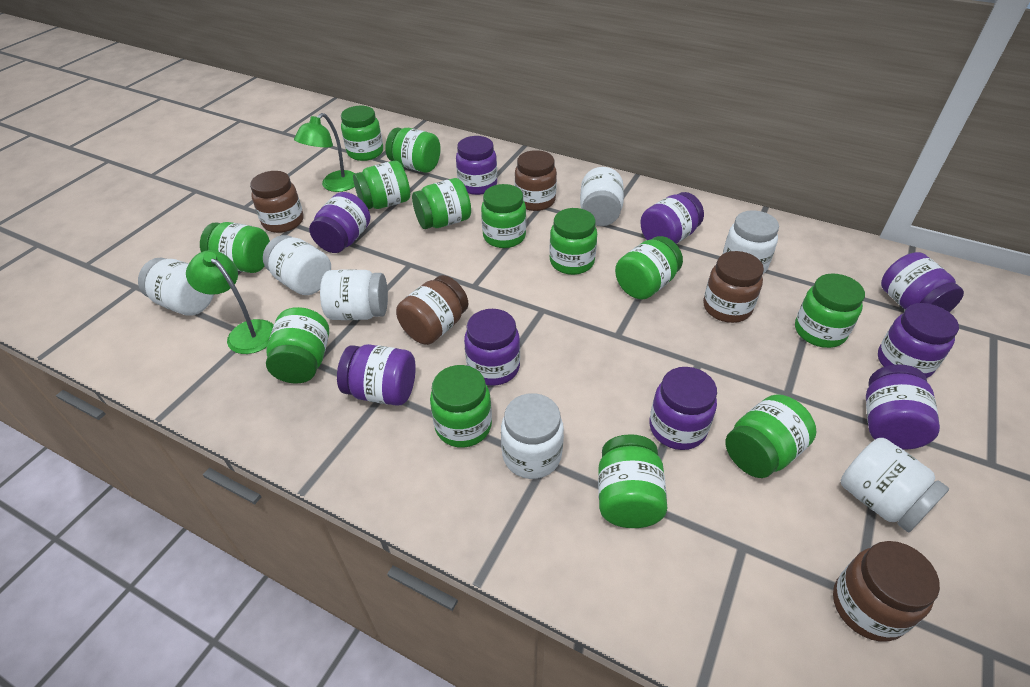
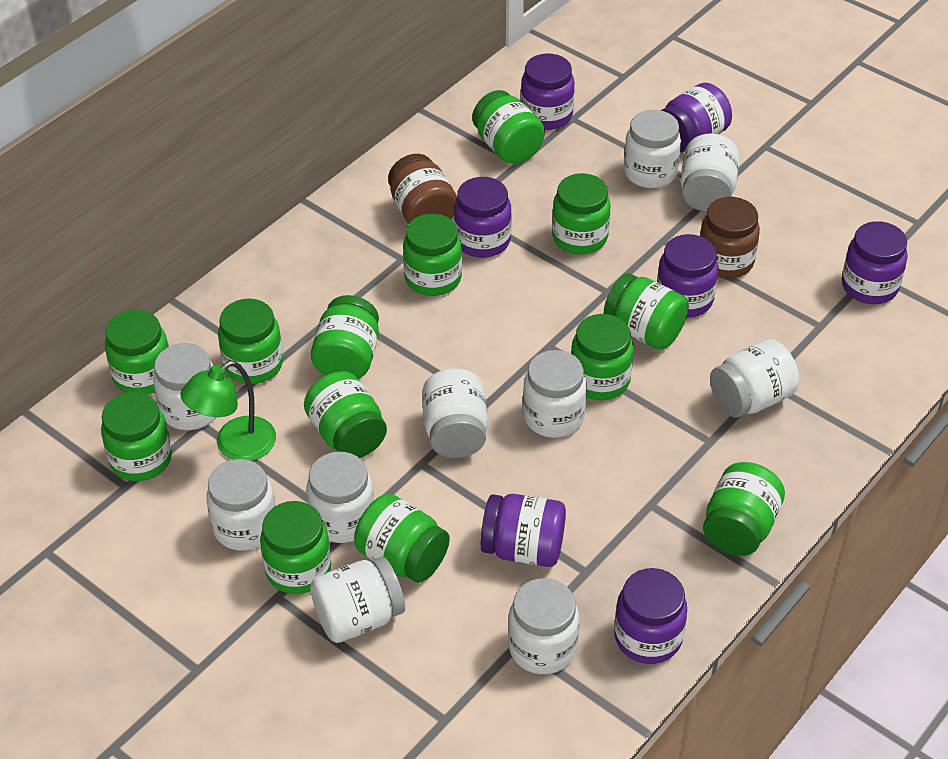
brown jar: [250,171,303,233] [396,275,468,345] [515,150,557,211] [703,251,764,323] [833,541,940,642] = 5 -> [388,154,457,224] [700,197,760,279] = 2
green lamp: [186,250,274,354] [294,113,355,192] = 2 -> [180,361,276,461] = 1
purple jar: [309,192,370,253] [337,344,416,406] [456,136,497,195] [464,309,520,386] [640,192,704,244] [649,367,717,450] [866,364,940,450] [878,303,959,378] [881,252,964,312] = 9 -> [454,177,512,258] [481,494,566,567] [521,53,574,130] [614,568,687,664] [657,234,718,318] [661,83,732,152] [842,221,908,304] = 7
white jar: [138,258,214,316] [263,235,331,295] [320,270,388,320] [501,393,564,479] [580,167,624,226] [723,210,779,274] [841,438,949,532] = 7 -> [153,343,216,430] [206,459,276,551] [306,452,374,543] [310,557,405,643] [422,368,488,458] [508,578,579,674] [523,350,587,438] [624,110,681,188] [681,133,739,212] [710,339,799,417] = 10

